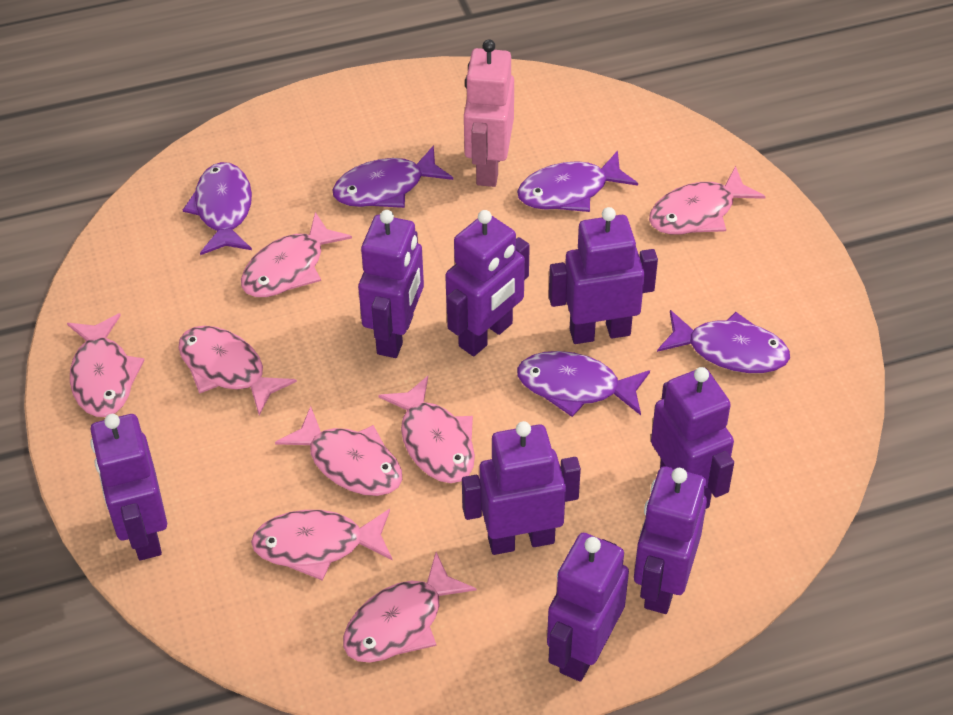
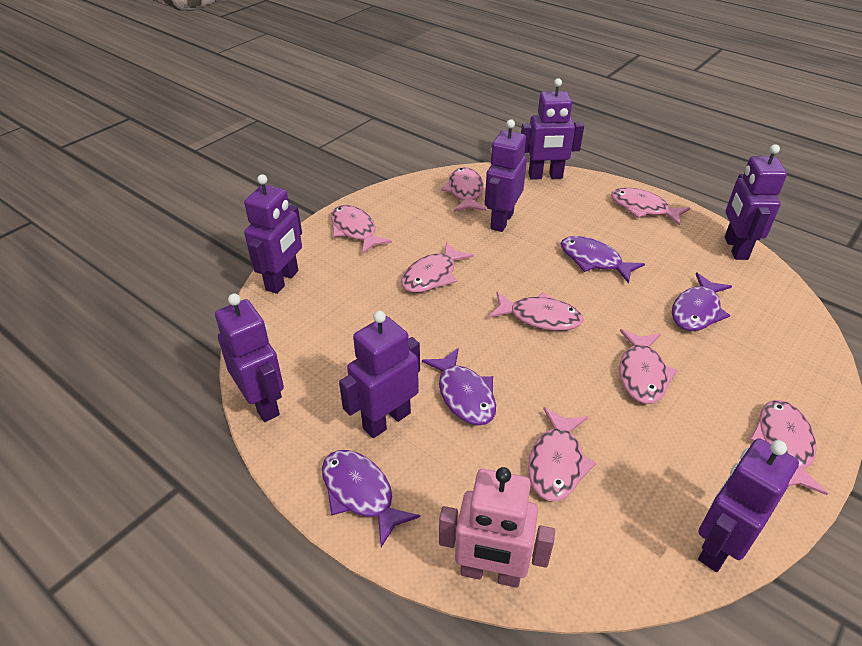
purple fish: [183,162,252,255] [332,145,453,208] [517,150,638,212] [517,351,650,417] [657,310,790,373] = 5 -> [322,450,421,547] [422,348,496,425] [561,236,645,284] [672,273,732,331] = 4
purple robot: [90,414,167,560] [358,210,424,358] [445,210,530,356] [462,421,581,555] [547,533,629,682] [549,207,658,344] [634,466,707,614] [651,367,734,509] = 8 -> [215,293,284,422] [244,174,302,294] [339,311,420,438] [485,119,527,232] [521,78,584,180] [698,438,799,572] [725,144,787,260] = 7

